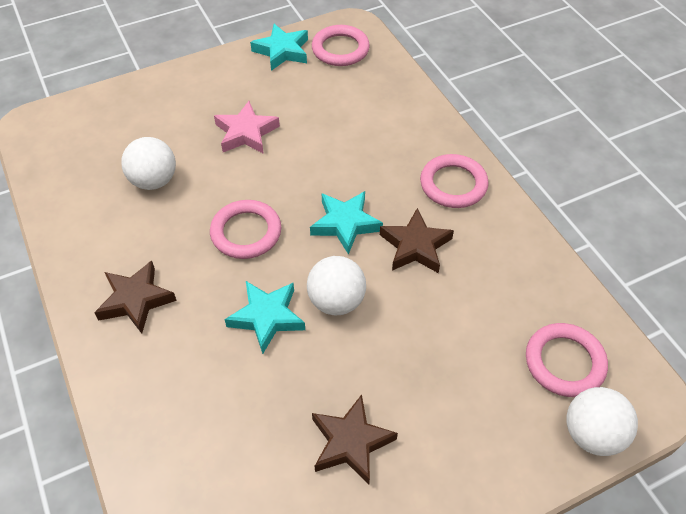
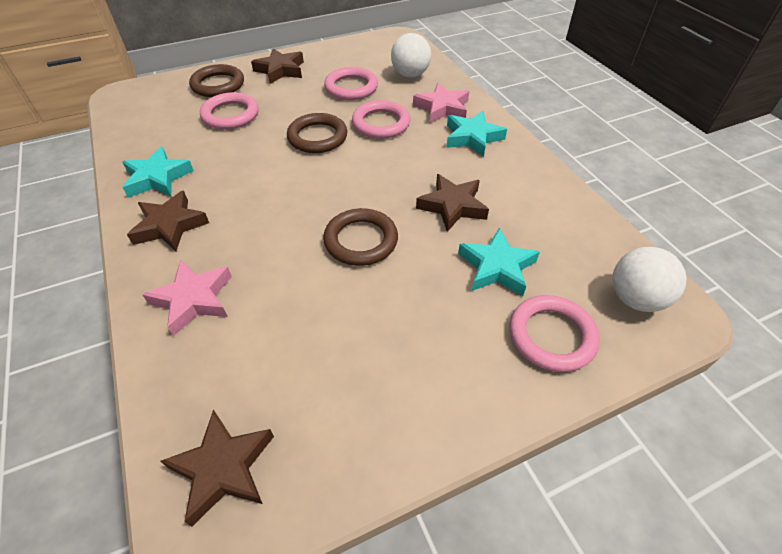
brown ring: none = 0 -> [189,64,244,97] [287,113,347,153] [323,208,398,266] = 3
brown star: [94,261,177,333] [312,394,398,485] [380,208,454,273] = 3 -> [127,190,209,251] [161,409,274,527] [251,48,304,84] [416,174,489,232] = 4
pink star: [214,101,280,154] = 1 -> [142,260,232,336] [413,83,469,123] = 2
white ball: [121,137,176,190] [307,256,366,315] [566,387,638,456] = 3 -> [391,33,431,78] [612,247,687,312] = 2

